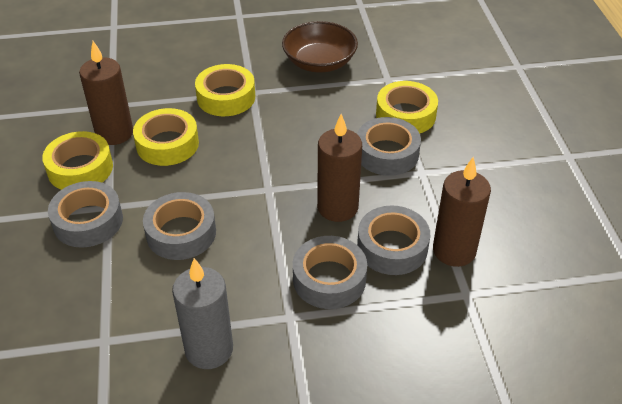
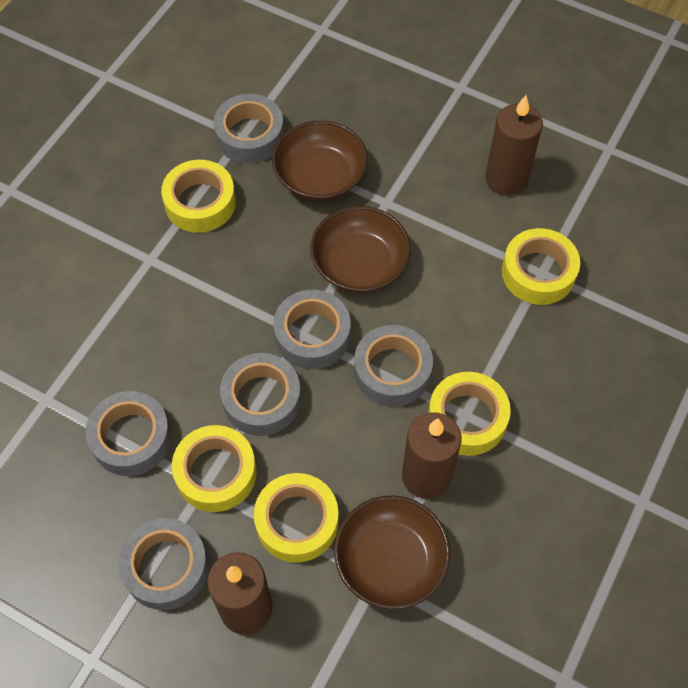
brown bowl: [282,21,358,73] = 1 -> [272,121,368,201] [310,206,411,293] [334,495,450,609] = 3
grey candle: [172,258,233,369] = 1 -> none = 0
grey tape: [48,181,123,248] [143,192,216,260] [293,236,367,309] [357,117,421,176] [357,206,430,275] = 5 -> [86,391,171,476] [119,518,209,610] [213,94,284,164] [220,353,301,436] [273,290,351,369] [354,325,433,407] = 6
yellow tape: [42,131,113,190] [133,108,199,166] [195,64,255,116] [376,81,438,133] = 4 -> [161,160,236,233] [172,425,257,512] [254,473,339,563] [428,372,511,456] [502,228,580,305] = 5

